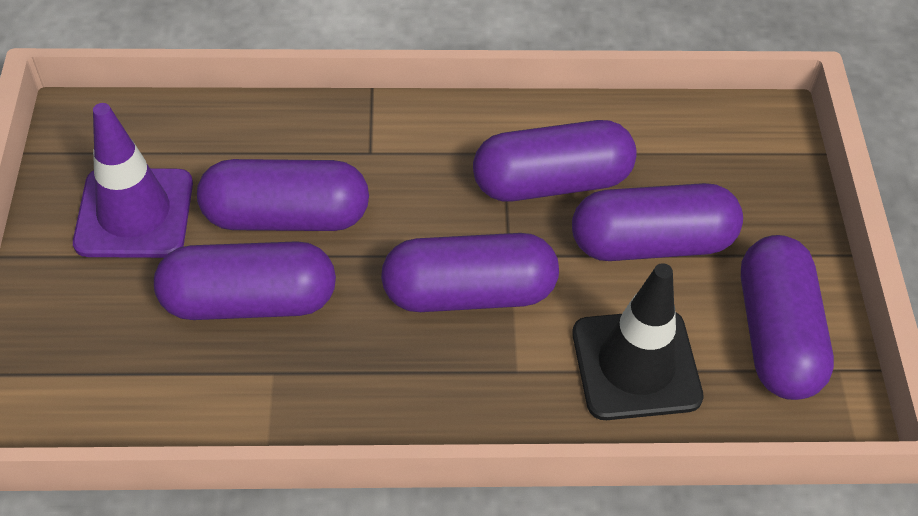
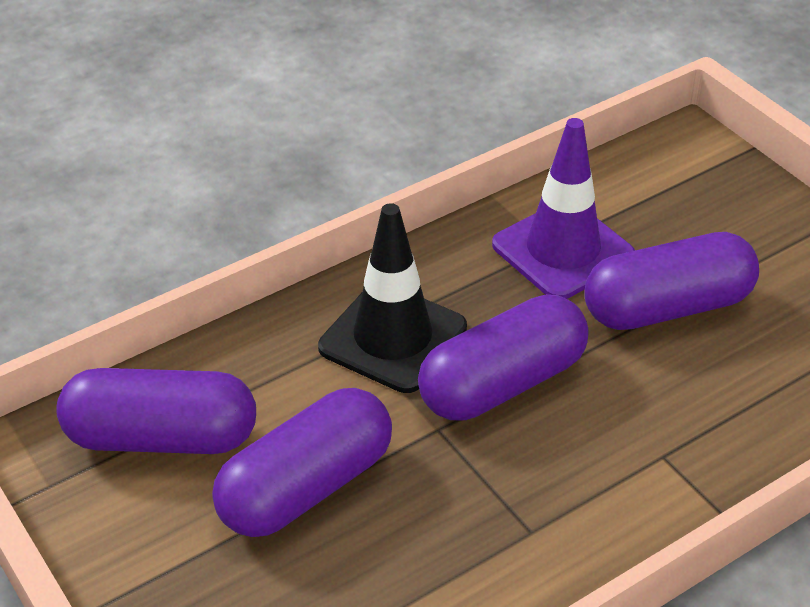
purple capsule: [154,241,336,320] [197,159,369,231] [381,233,559,312] [473,120,637,202] [572,183,743,261] [741,235,834,400] = 6 -> [56,368,256,454] [212,388,392,537] [418,294,588,420] [584,232,759,330] = 4

